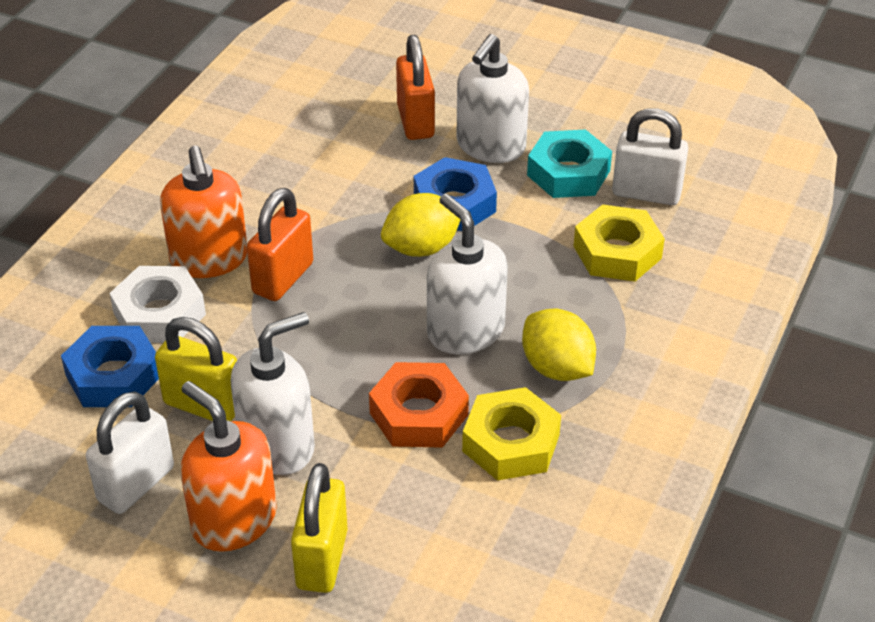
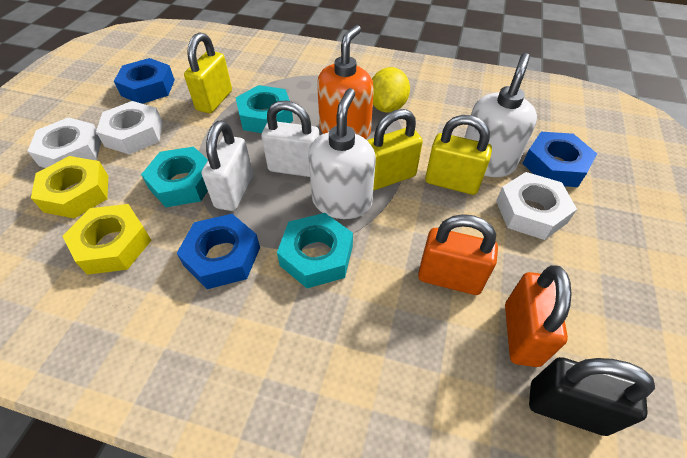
black padlock: none = 0 -> [529,357,655,436] = 1
blue nut: [61,326,159,407] [414,157,497,231] = 2 -> [114,58,175,104] [177,214,260,289] [523,132,597,187] = 3
orange nut: [369,362,469,448] = 1 -> none = 0
orange soap dispenser: [160,146,247,278] [181,381,277,552] = 2 -> [317,25,374,139] = 1
turquoise nut: [527,129,612,198] = 1 -> [141,147,208,207] [236,85,293,133] [277,213,353,288] = 3
white nut: [110,266,206,343] = 1 -> [27,117,102,168] [96,101,163,155] [496,172,577,240] = 3
white soap dispenser: [231,312,315,475] [427,194,508,354] [456,34,529,163] = 3 -> [308,88,376,219] [464,53,537,177] = 2
yellow lemon: [381,193,460,257] [522,308,596,381] = 2 -> [372,67,410,113] = 1
yellow padlock: [155,317,237,421] [291,463,348,593] = 2 -> [184,32,232,113] [367,109,423,190] [425,115,492,195] = 3

